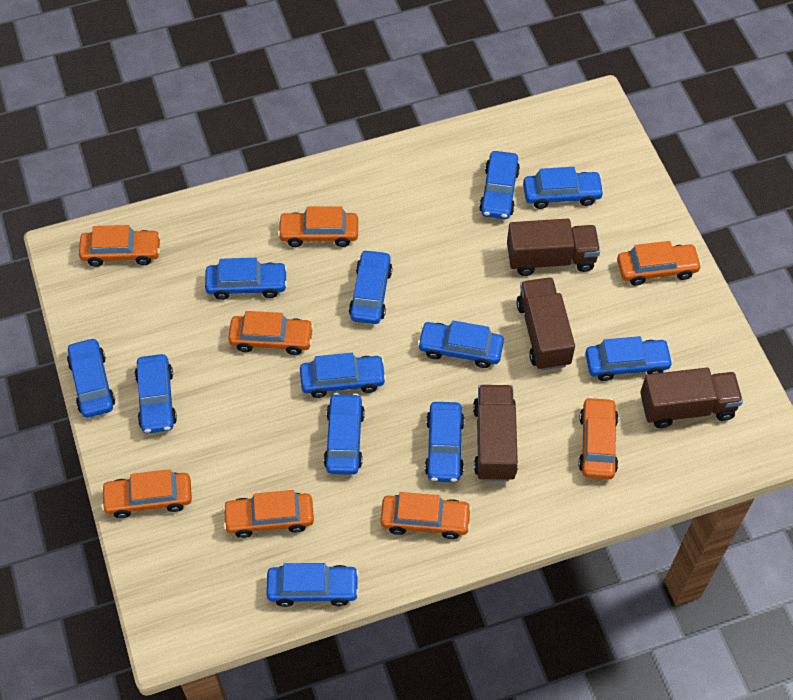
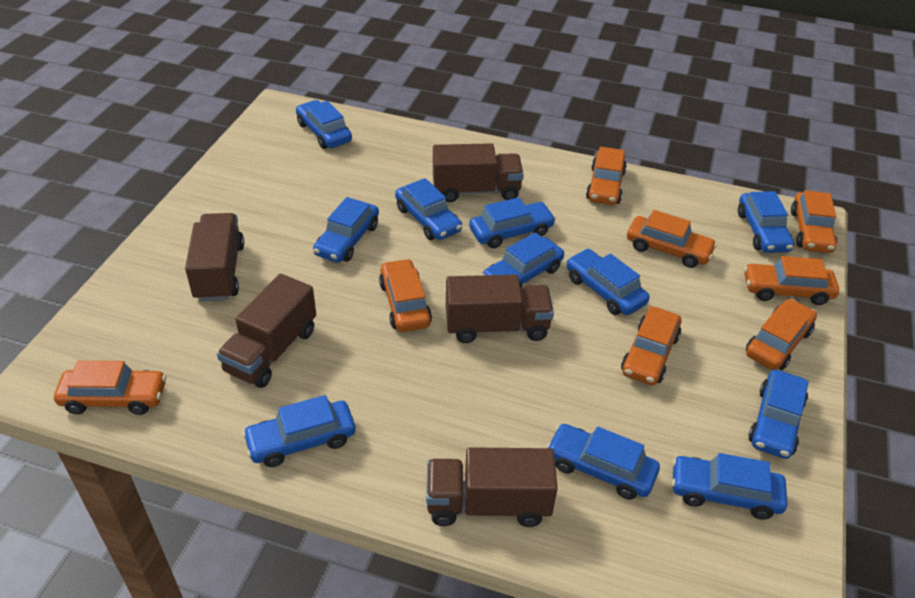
blue car: [67,337,115,418] [135,354,177,433] [205,258,287,300] [266,563,359,607] [300,353,386,398] [324,393,365,475] [349,249,392,324] [417,321,504,368] [425,402,465,482] [479,151,520,219] [523,167,604,209] [585,336,673,381] = 12 -> [242,395,356,467] [296,100,352,149] [313,197,379,263] [395,178,462,240] [469,197,556,248] [482,232,564,288] [546,424,660,500] [566,249,650,315] [672,453,787,520] [738,191,794,253] [749,370,809,459] = 11
brown truck: [473,385,518,481] [507,218,600,276] [516,277,575,370] [640,368,743,428] = 4 -> [185,213,244,301] [217,274,316,388] [426,447,558,527] [433,143,524,202] [446,274,554,343] = 5

